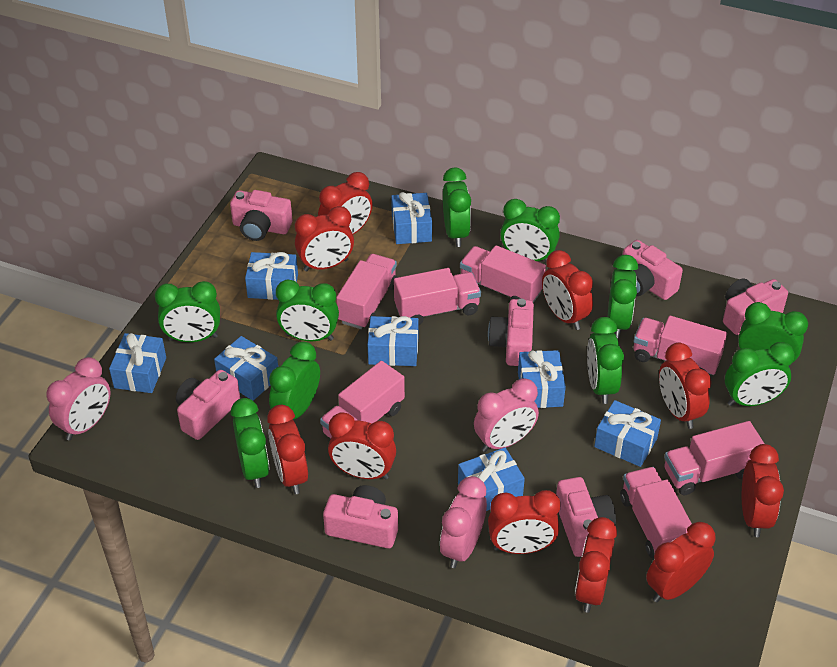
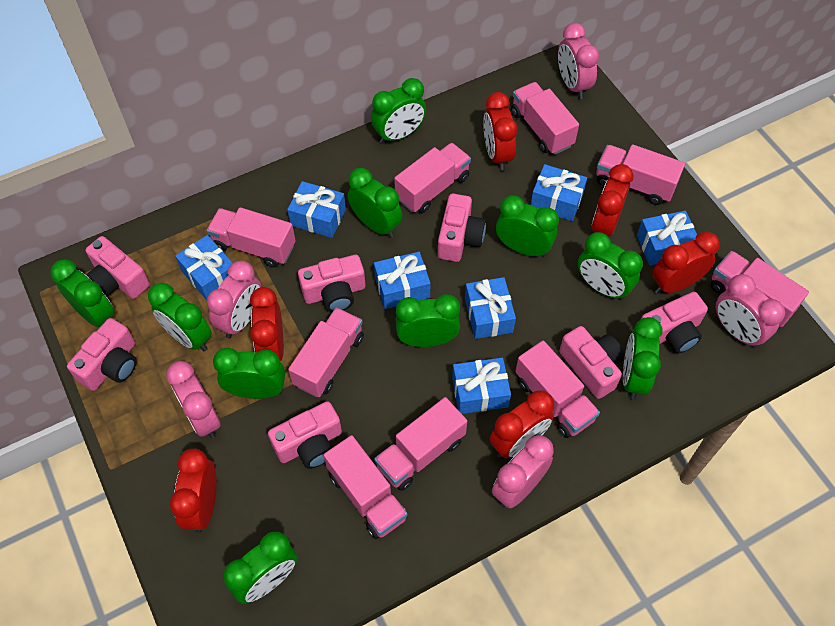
blue gift: [109,333,166,393] [214,336,278,401] [245,252,298,300] [368,316,418,366] [391,192,432,244] [458,447,525,511] [518,350,566,408] [594,400,661,467] = 8 -> [175,235,233,300] [287,181,346,238] [374,252,430,309] [452,358,511,414] [465,277,516,339] [531,164,587,221] [637,211,697,265] = 7
pink clock: [46,357,110,440] [440,476,487,568] [474,378,539,452] = 3 -> [166,361,221,439] [207,261,261,338] [492,435,554,508] [558,23,599,99] [716,274,785,348] = 5
pink truck: [320,361,405,439] [336,254,398,329] [394,268,481,326] [460,245,546,303] [620,467,692,558] [633,316,727,375] [664,421,765,495] = 7 -> [207,207,296,267] [288,307,364,397] [324,435,407,539] [374,397,467,491] [394,143,471,213] [511,82,579,155] [515,340,600,438] [596,144,685,205] [711,251,809,327] = 9
red clock: [267,405,308,494] [295,206,354,272] [318,172,373,235] [328,412,396,480] [488,490,561,554] [542,250,593,330] [575,517,617,613] [646,522,716,603] [659,343,712,429] [742,444,784,537] = 10 -> [170,449,217,533] [250,287,284,361] [483,92,518,171] [490,390,554,459] [591,164,634,236] [652,232,720,294] = 6

